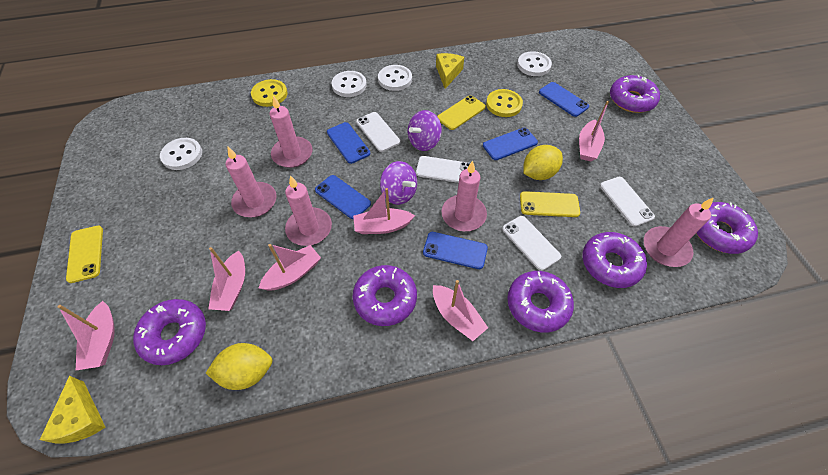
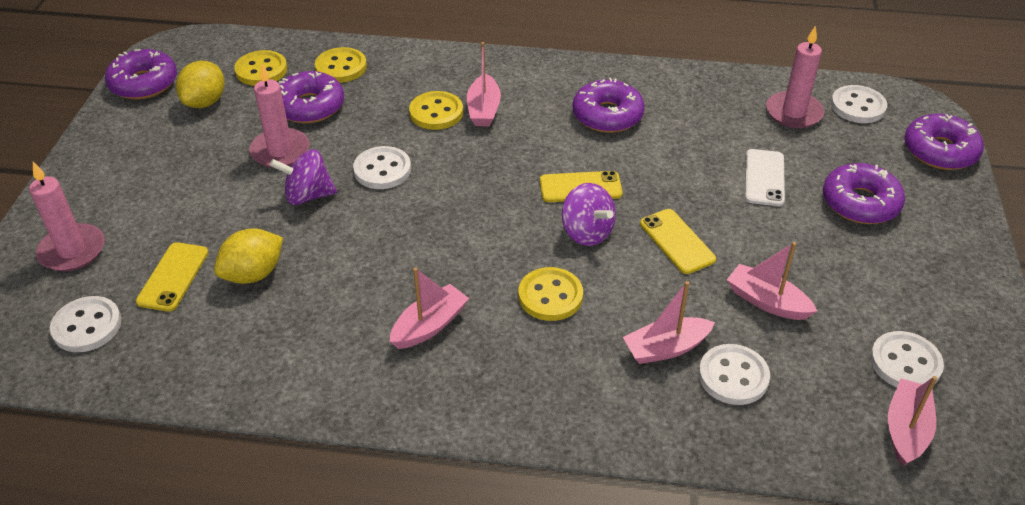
blue phone: [315,175,371,219] [327,122,370,164] [423,232,488,269] [483,128,538,160] [539,82,589,117] = 5 -> none = 0
pink boat: [58,301,115,370] [208,247,245,311] [259,244,321,291] [353,188,415,234] [433,280,488,341] [579,101,609,162] = 6 -> [390,267,469,349] [467,42,501,126] [623,281,715,364] [727,242,817,320] [888,376,937,466] = 5
pink candle: [225,147,277,217] [270,96,312,168] [285,175,332,246] [442,161,487,231] [644,197,714,267] = 5 -> [29,162,105,271] [249,64,310,168] [766,26,824,128] = 3
purple donut: [133,299,206,365] [353,265,417,326] [507,271,574,333] [583,232,647,288] [610,75,660,113] [696,202,758,254] = 6 -> [105,49,177,99] [279,71,344,123] [573,78,645,133] [823,163,905,224] [904,114,984,170] = 5
white button: [160,138,202,170] [332,71,367,97] [378,65,412,91] [517,51,552,76] = 4 -> [50,296,122,352] [353,146,411,189] [699,344,770,405] [831,85,887,123] [870,331,944,387] = 5
white phone: [356,112,400,152] [416,156,470,183] [502,216,561,271] [600,177,655,227] = 4 -> [745,149,785,206] = 1
yellow button: [251,79,288,107] [486,89,523,117] = 2 -> [234,50,287,86] [315,47,367,83] [409,91,463,130] [519,267,583,321] = 4
yellow cheese: [40,376,105,444] [436,53,464,89] = 2 -> none = 0

